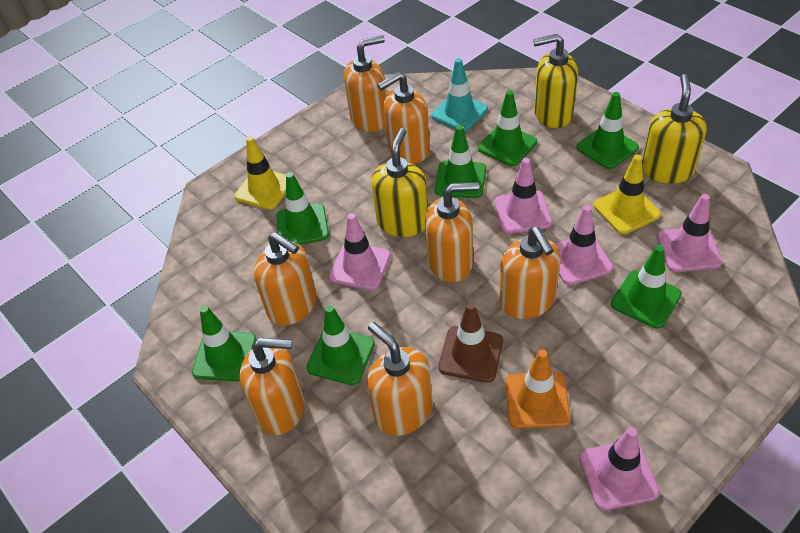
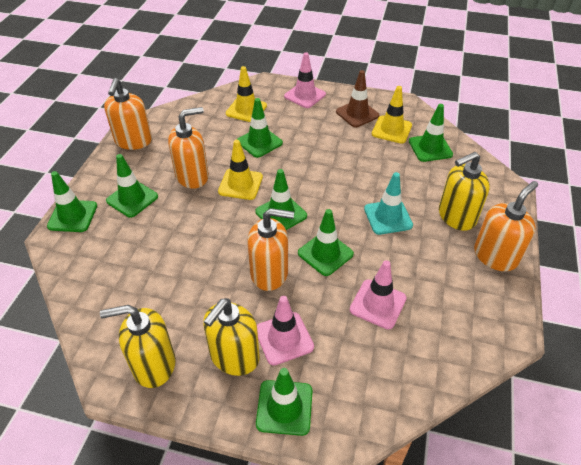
orange soap dispenser: [240,338,305,435] [254,232,317,326] [344,35,387,132] [367,322,433,436] [377,72,430,164] [425,182,479,282] [499,227,561,319] = 7 -> [104,78,152,150] [168,107,209,189] [248,208,294,291] [474,181,538,272] = 4
orange traffic cone: [505,350,571,429] = 1 -> none = 0
pink traffic cone: [329,213,391,290] [495,158,552,234] [555,205,613,285] [579,427,660,510] [657,194,722,272] = 5 -> [257,296,314,366] [284,52,326,108] [350,260,407,329] = 3
yellow traffic cone: [234,136,286,210] [594,154,661,234] = 2 -> [218,140,263,200] [226,66,267,122] [372,86,412,144] = 3

